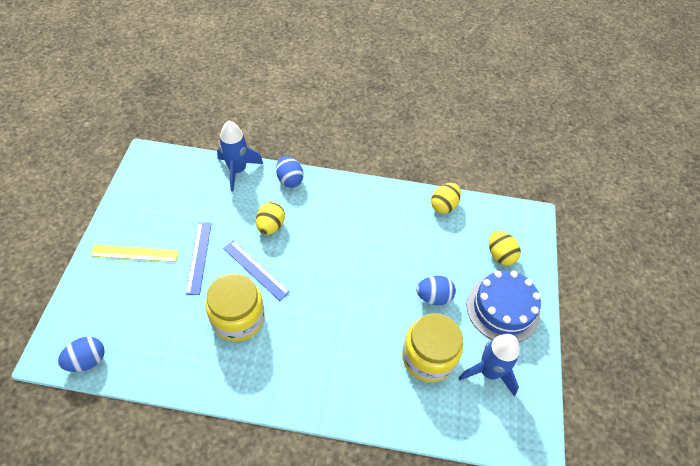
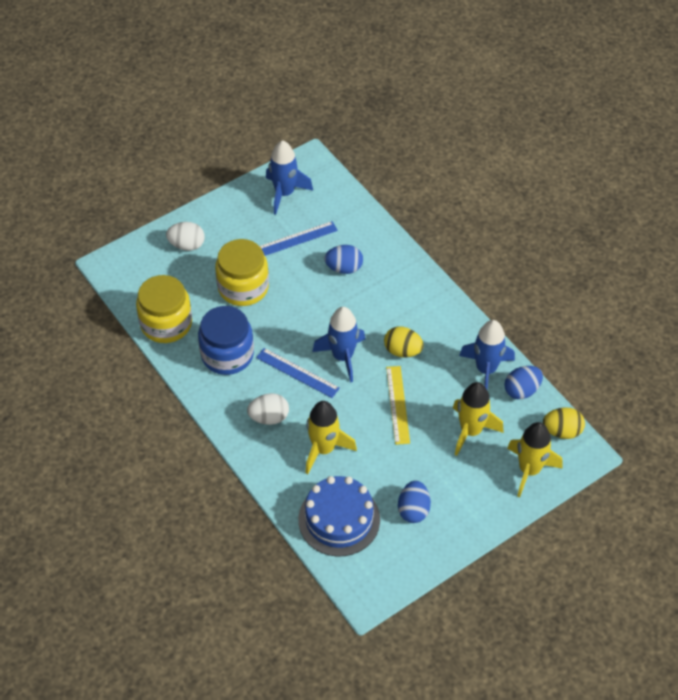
blue jar: none = 0 -> [198,306,254,375] = 1
blue rocket: [217,121,263,191] [459,334,520,396] = 2 -> [266,140,313,215] [312,307,365,383] [459,320,515,389] = 3
white egg: none = 0 -> [166,222,205,251] [247,393,289,425] = 2
yellow egg: [256,202,285,235] [431,183,461,214] [489,231,521,266] = 3 -> [384,326,424,358] [543,407,585,439] = 2
yellow rocket: none = 0 -> [305,401,357,474] [453,382,504,456] [507,422,563,498] = 3

